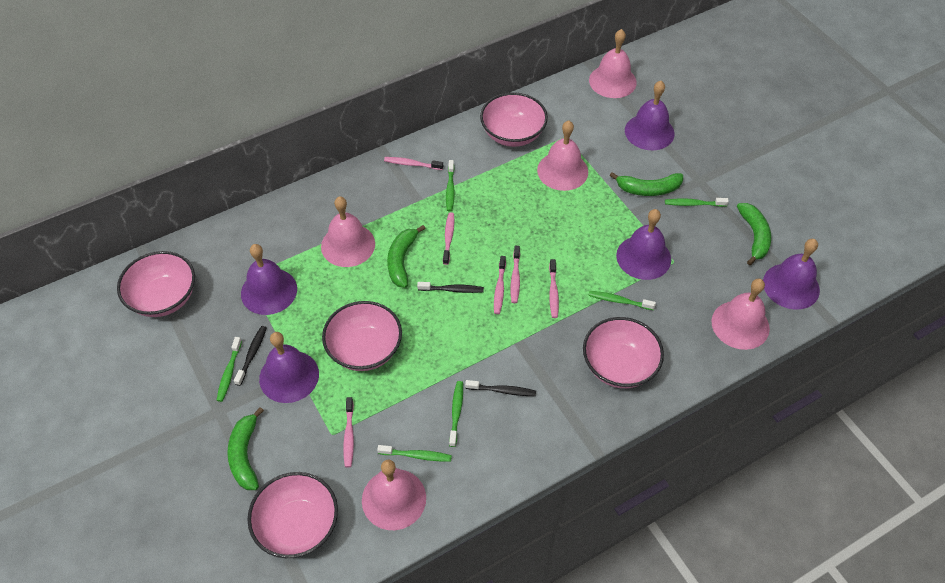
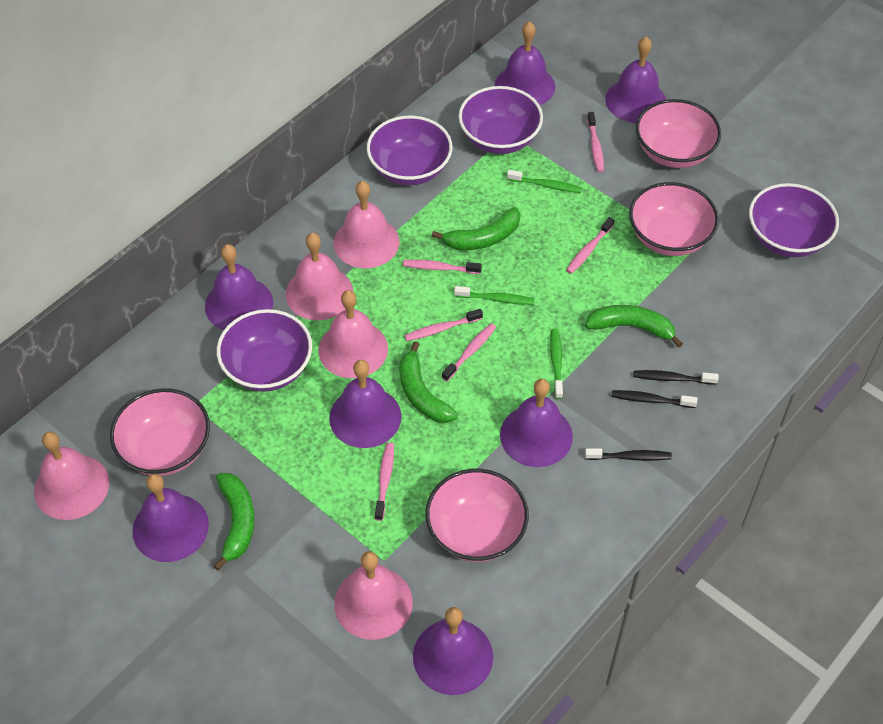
green toothbrush: [217,337,242,402] [377,445,452,461] [446,160,455,211] [449,381,463,447] [588,291,656,310] [665,198,729,207] = 6 -> [454,286,534,305] [507,170,582,193] [550,329,563,399] = 3
pink bowl: [117,251,195,317] [248,472,338,558] [322,301,402,371] [480,92,548,147] [583,317,664,388] = 5 -> [110,388,210,476] [425,469,529,562] [629,182,719,256] [636,99,721,168] = 4
purple bell: [241,244,297,315] [259,332,319,403] [616,209,671,280] [625,81,675,150] [763,239,820,310] = 5 -> [132,473,209,562] [205,244,273,330] [329,360,401,448] [413,607,493,695] [495,21,555,105] [500,379,573,467] [605,37,666,123] = 7
purple bowl: none = 0 -> [217,309,312,392] [367,116,452,185] [459,86,543,154] [749,183,839,257] = 4

